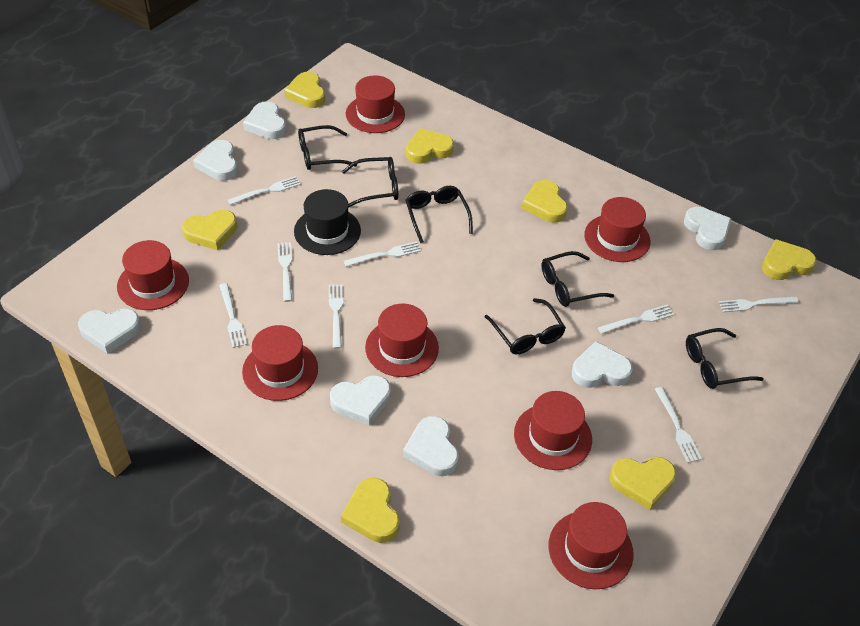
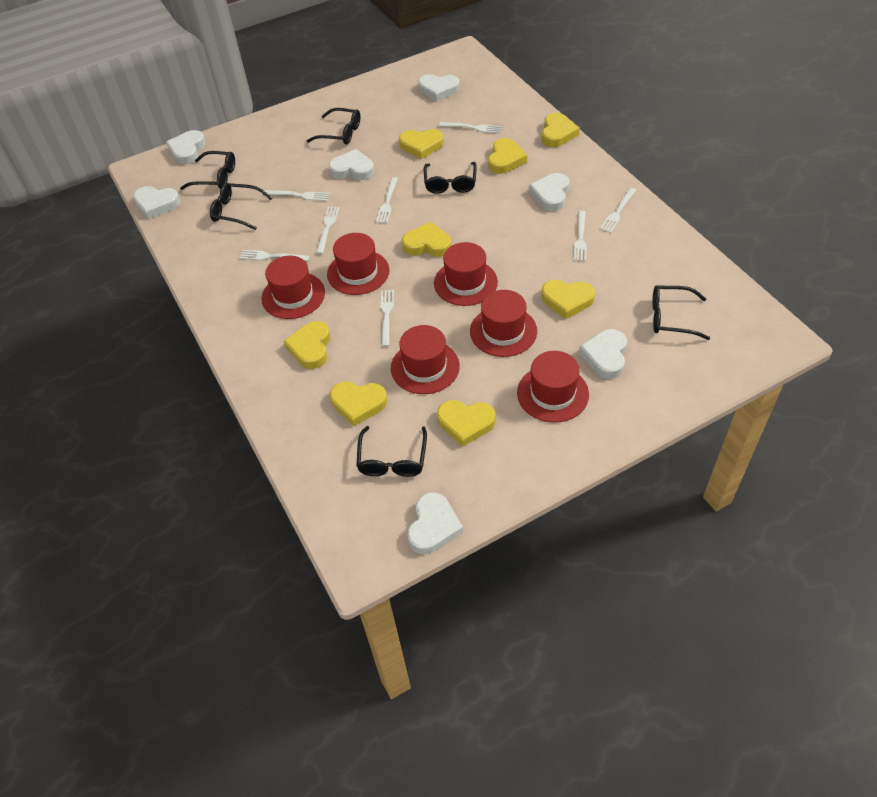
black hat: [294,189,361,255] = 1 -> none = 0
red hat: [117,240,189,310] [242,325,318,401] [346,75,405,133] [365,303,439,377] [514,391,592,470] [548,502,634,589] [584,197,650,262] = 7 -> [261,256,325,319] [327,233,389,295] [391,325,460,394] [434,242,498,306] [470,290,537,357] [517,351,589,423] = 6
yellow heart: [182,210,237,250] [284,72,325,108] [341,478,400,543] [406,128,454,164] [522,180,568,223] [610,456,676,510] [762,239,816,280] = 7 -> [283,321,330,369] [330,381,387,426] [399,129,444,159] [402,222,451,257] [437,400,496,447] [488,138,527,174] [541,280,595,319] [542,113,580,147] = 8

